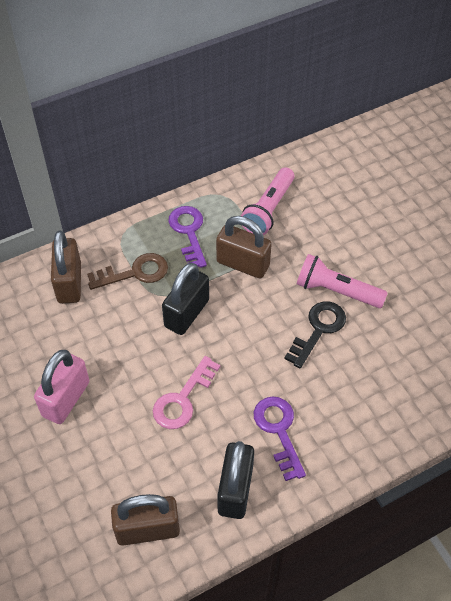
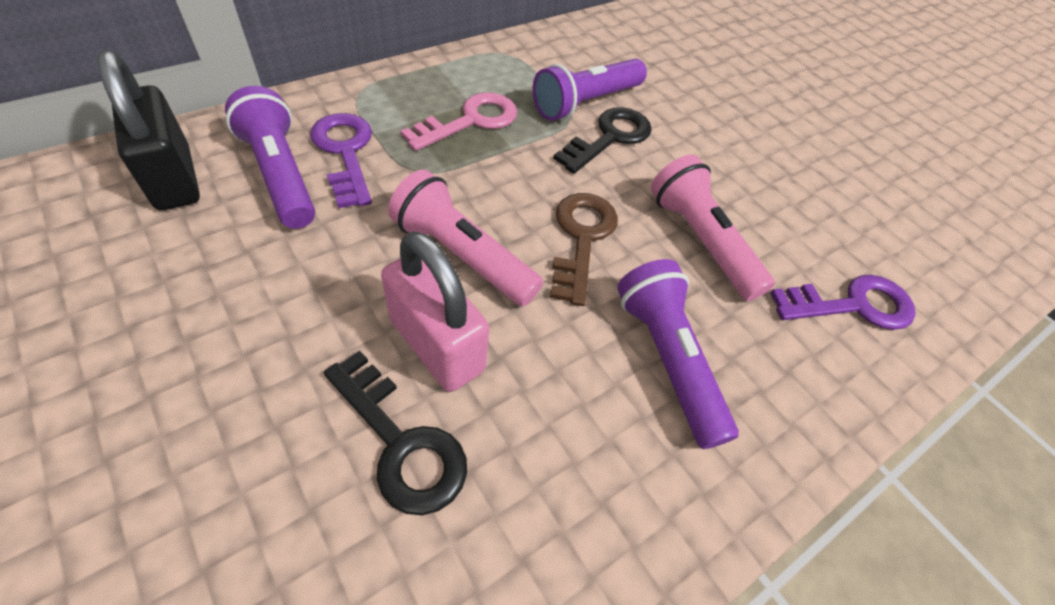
black key: [284,301,346,368] = 1 -> [324,350,467,515] [553,107,652,174] = 2
black padlock: [162,263,209,335] [217,441,254,519] = 2 -> [97,50,200,210] = 1
brown padlock: [51,230,81,304] [111,494,180,546] [216,216,272,278] = 3 -> none = 0
purple flashlight: none = 0 -> [225,86,315,229] [533,59,647,121] [617,259,739,449] = 3

